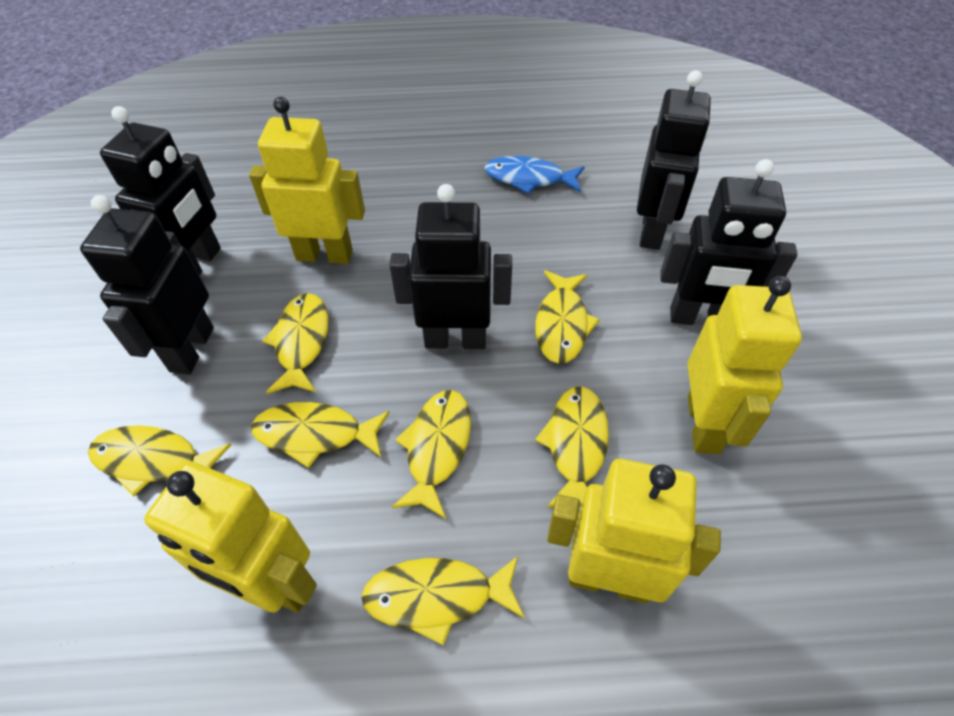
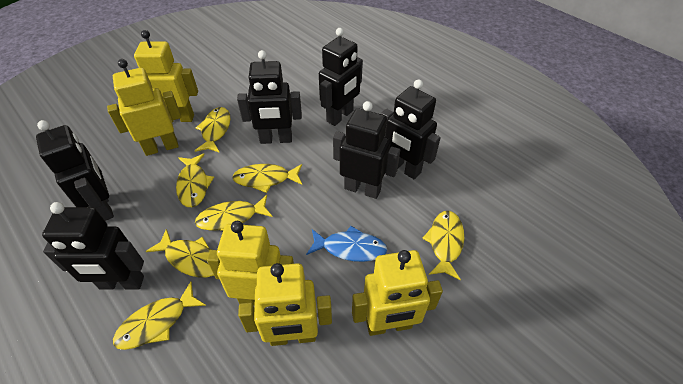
black robot: [80,195,214,374] [100,106,221,275] [389,184,512,349] [637,70,711,250] [660,159,797,325] = 5 -> [36,120,114,221] [42,202,144,290] [237,50,302,144] [319,28,363,126] [333,101,400,199] [381,79,441,179] = 6
yellow robot: [144,461,317,613] [249,97,365,264] [547,459,721,603] [687,276,802,454] = 4 -> [107,59,181,156] [134,30,198,122] [207,221,294,306] [238,263,332,346] [352,250,443,336] = 5

